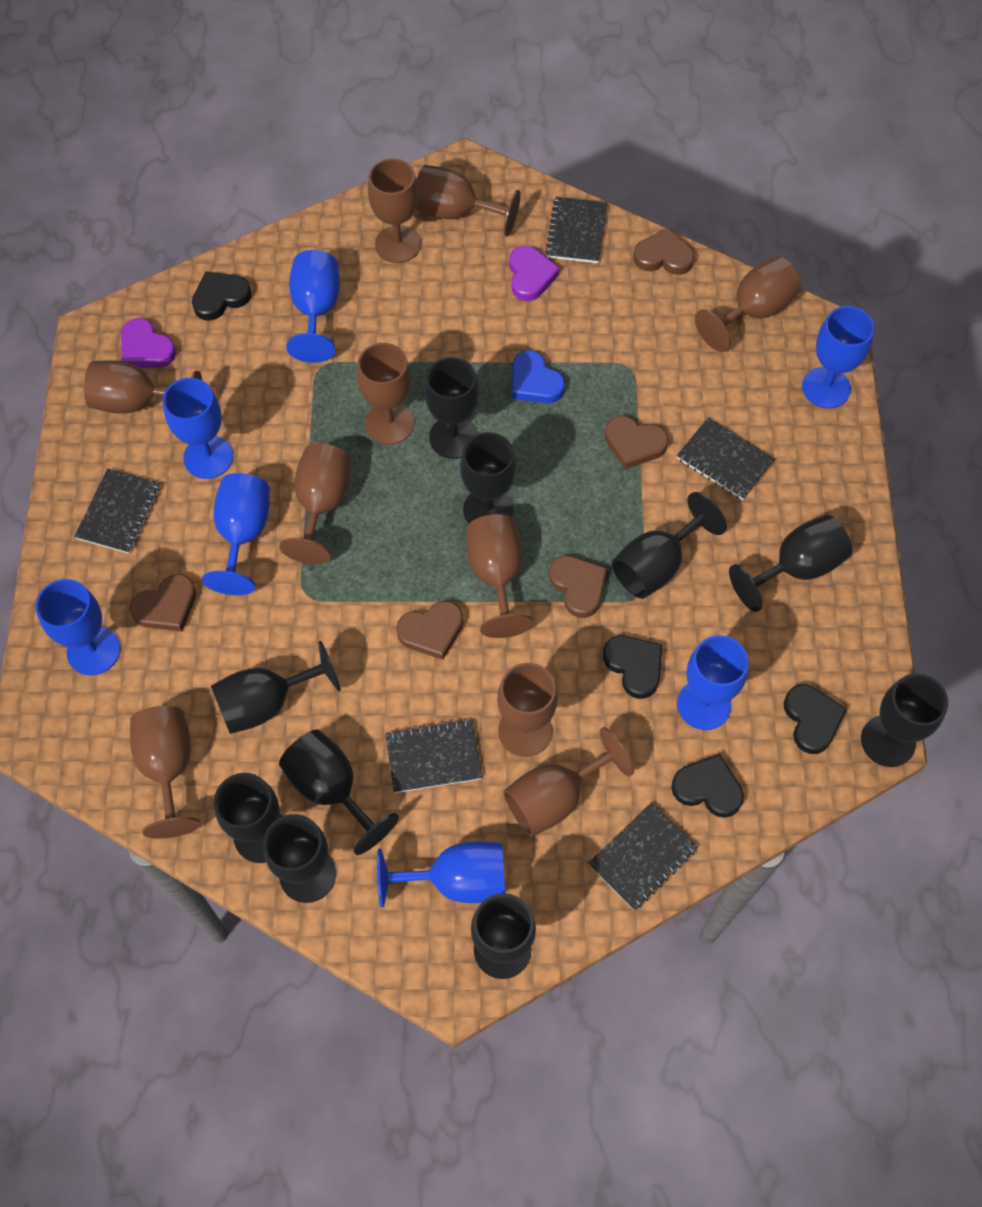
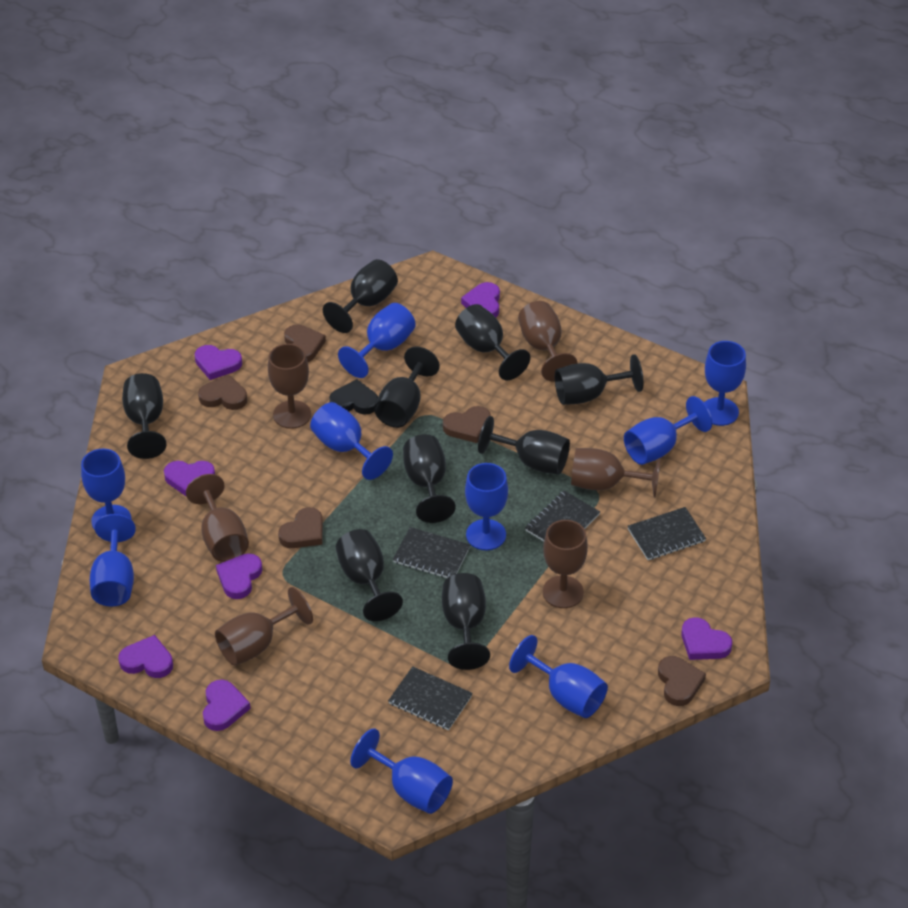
black goblet: [211,641,341,734] [214,773,282,863] [263,814,336,903] [279,729,399,855] [424,357,479,459] [460,432,516,524] [471,893,536,979] [612,492,727,599] [729,515,852,612] [861,673,948,767] = 10 -> [122,373,167,459] [323,259,398,333] [336,529,403,621] [374,347,440,428] [403,434,456,523] [442,573,490,670] [455,304,530,381] [478,416,570,475] [555,354,644,405] = 9
black heart: [192,271,252,321] [603,636,662,699] [671,754,744,818] [784,684,847,754] = 4 -> [329,379,378,415] = 1
black notebook: [74,468,160,554] [385,719,482,793] [545,197,607,263] [588,802,698,910] [677,417,775,500] = 5 -> [388,666,473,730] [393,527,470,578] [525,490,600,541] [628,507,706,560] = 4
blue goblet: [35,579,120,675] [163,378,233,479] [202,473,270,595] [286,250,340,363] [377,841,505,907] [677,635,749,730] [802,306,875,408] = 7 -> [81,448,132,530] [90,514,136,606] [310,402,393,480] [338,303,416,378] [350,728,453,814] [465,463,508,550] [509,635,608,718] [624,396,712,465] [704,341,746,426] = 9
blue heart: [512,350,565,403] = 1 -> none = 0
brown goblet: [84,360,202,413] [130,706,201,838] [279,443,351,564] [357,343,414,445] [368,158,421,263] [416,165,521,236] [467,514,533,638] [497,663,558,757] [503,727,634,837] [695,256,802,352] = 10 -> [186,474,249,562] [215,587,313,666] [268,344,311,429] [518,301,578,382] [543,520,588,608] [571,448,661,497] = 6
purple heart: [121,318,176,368] [509,246,560,301] = 2 -> [118,635,173,678] [164,461,215,496] [195,345,242,380] [203,680,251,731] [216,553,262,599] [461,282,500,317] [682,617,732,660] = 7

